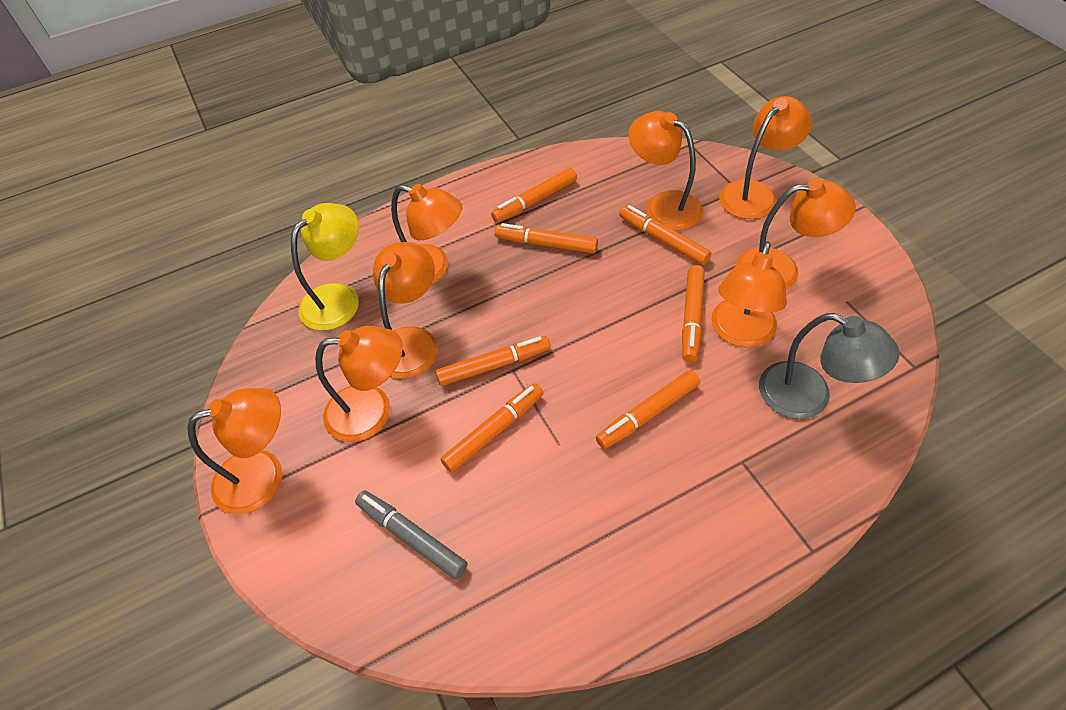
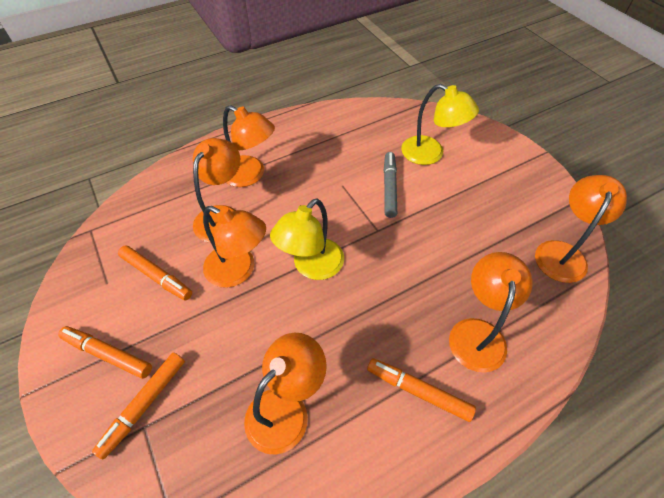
grey lamp: [759,313,900,419] = 1 -> none = 0
orange lamp: [187,388,282,514] [315,326,403,442] [373,242,438,379] [391,184,462,284] [628,111,703,231] [712,242,787,347] [719,96,812,219] [736,179,856,290] = 8 -> [193,138,240,243] [203,206,266,288] [223,105,275,187] [244,333,327,454] [449,252,533,373] [535,175,627,283] = 6
orange marker: [435,336,551,386] [441,383,543,472] [491,168,577,223] [495,223,598,254] [596,370,700,449] [619,205,711,265] [682,265,705,362] = 7 -> [58,326,152,379] [92,353,185,460] [118,245,192,300] [367,358,476,422] = 4
yellow lamp: [291,203,359,330] = 1 -> [270,198,344,280] [401,84,479,165] = 2

